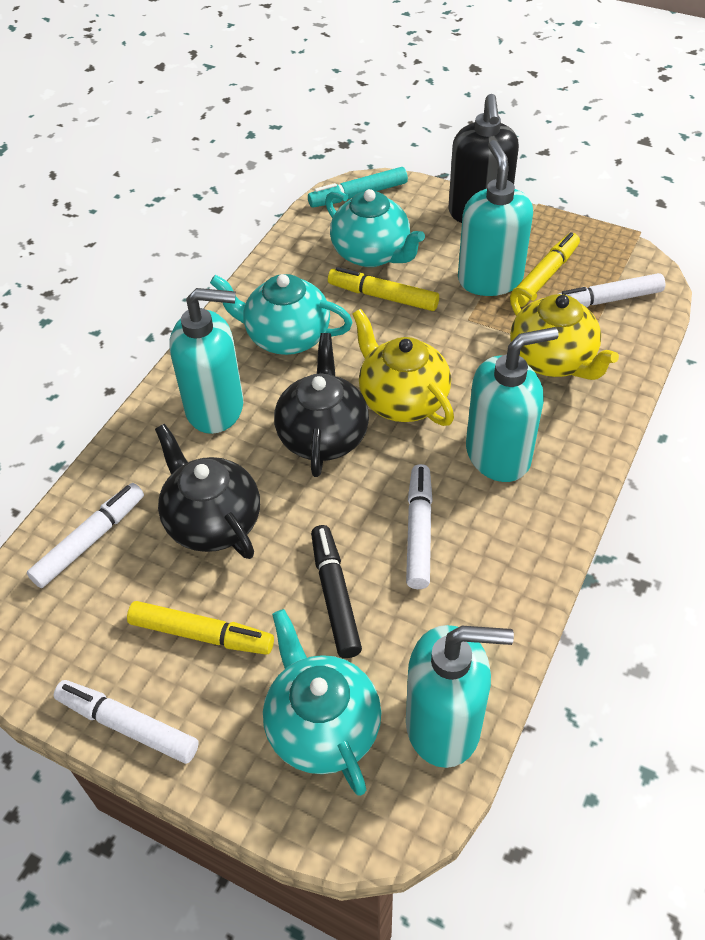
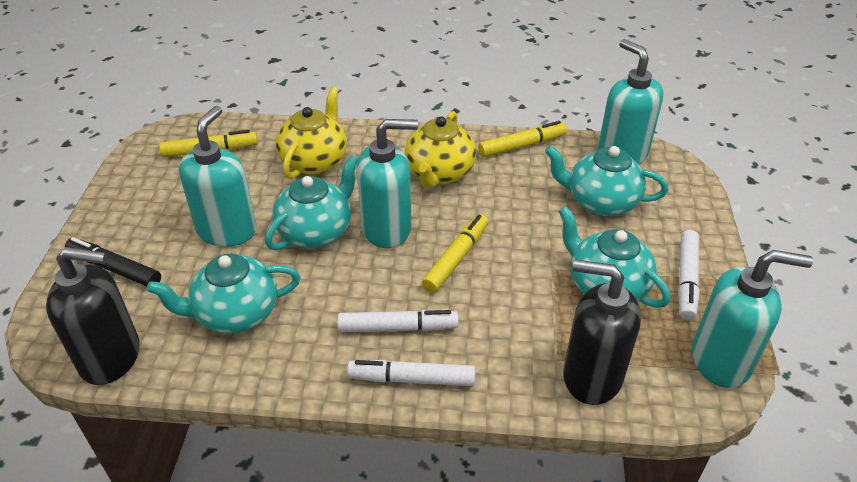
black soap dispenser: [448,94,519,223] = 1 -> [46,247,140,385] [563,259,641,405] = 2
black teapot: [155,424,260,559] [274,333,369,477] = 2 -> none = 0
turquoise marker: [308,167,408,208] = 1 -> none = 0
turquoise teapot: [210,274,353,355] [263,609,381,796] [325,189,425,267] = 3 -> [147,253,300,334] [265,155,358,250] [545,146,668,216] [559,206,670,308] = 4
white marker: [27,483,144,588] [54,680,199,764] [406,464,433,589] [559,273,665,308] = 4 -> [337,310,459,333] [347,360,475,386] [678,230,700,321] = 3

